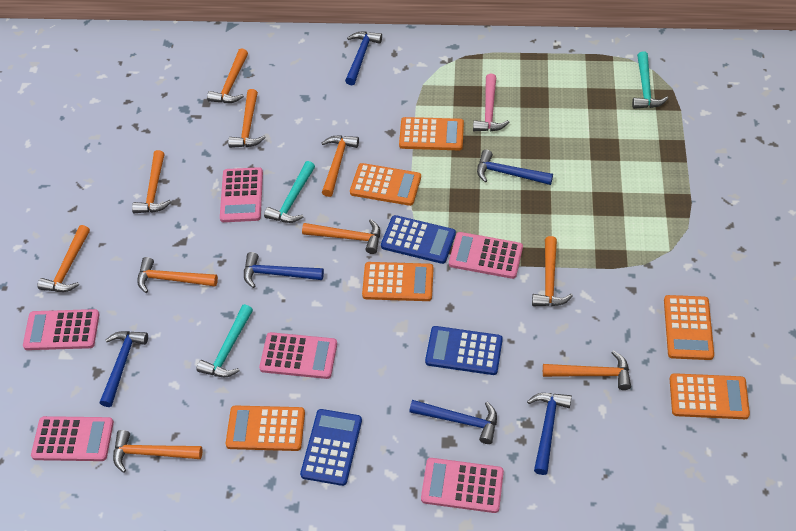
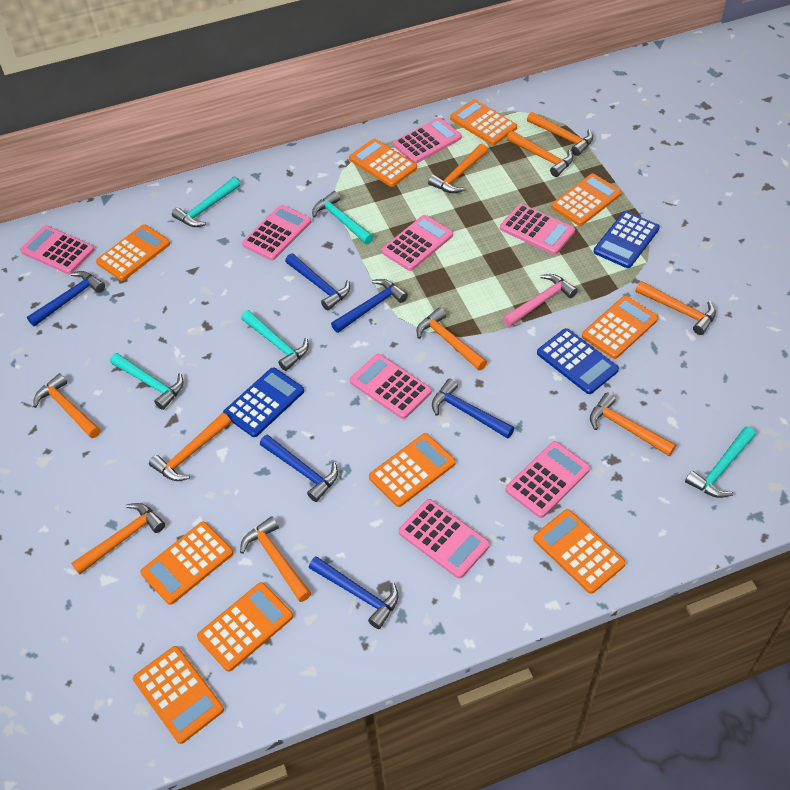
orange calculator: [226,405,305,451] [350,163,421,206] [362,262,434,301] [399,117,464,150] [664,295,714,360] [670,373,750,419] = 6 -> [96,224,170,281] [133,646,224,744] [140,522,233,605] [197,582,293,672] [349,139,417,187] [369,433,456,507] [450,99,517,145] [533,509,626,594] [551,174,622,226] [582,296,658,359] = 10
pink calculator: [23,309,100,350] [31,416,114,461] [220,167,263,222] [259,332,337,379] [421,458,504,513] [449,232,523,279] = 6 -> [20,226,95,274] [242,205,311,260] [350,354,432,419] [381,215,453,271] [393,117,462,164] [398,499,490,579] [500,204,575,255] [505,441,590,518] = 8
turquoise hammer: [196,304,253,377] [264,161,315,223] [632,51,668,109] = 3 -> [110,353,184,410] [172,177,240,227] [241,310,309,371] [312,191,374,244] [685,427,756,498] = 5

